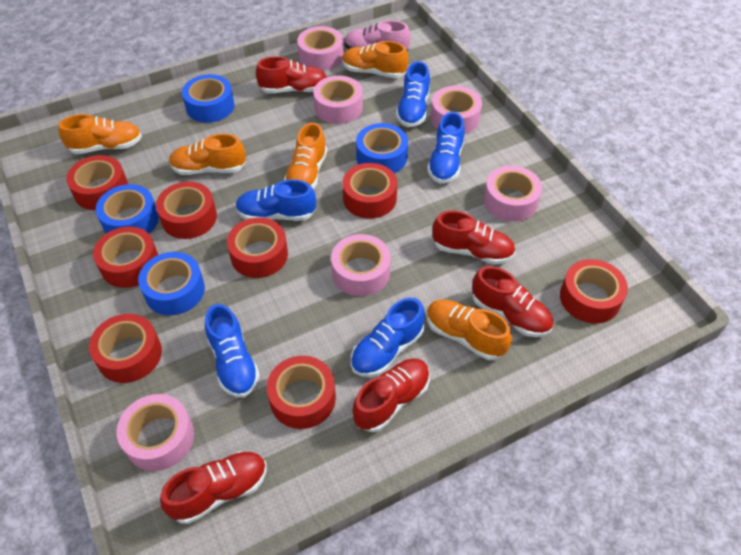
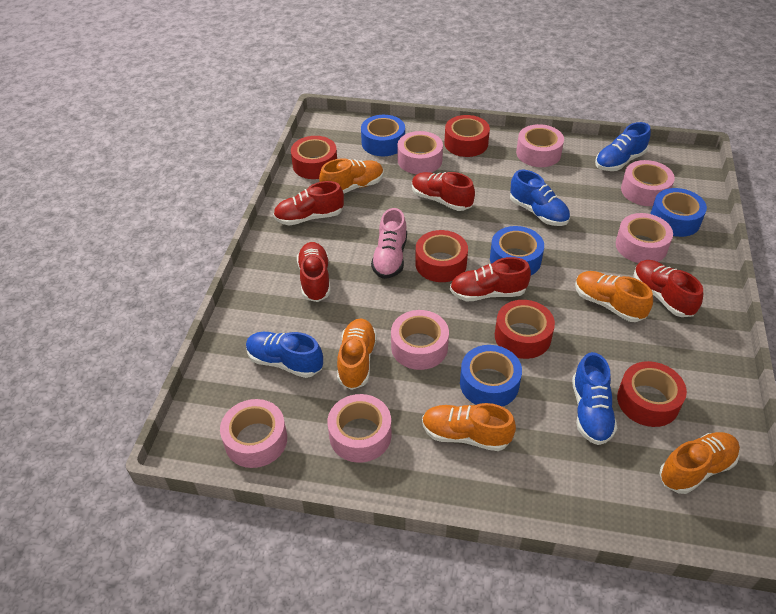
blue shoe: [205,304,260,397] [235,179,316,221] [351,297,425,377] [396,61,430,127] [427,112,465,184] = 5 -> [246,332,323,378] [510,169,570,226] [572,352,617,445] [595,122,651,171] = 4
pink tape: [117,394,194,471] [297,26,344,71] [313,76,363,124] [331,234,391,296] [431,86,482,134] [484,166,542,222] = 6 -> [220,399,287,468] [327,394,392,463] [391,310,449,370] [398,131,443,174] [516,124,564,167] [616,213,673,263] [621,160,675,206] = 7
red tape: [66,155,128,210] [89,314,162,383] [93,227,158,288] [156,182,217,239] [227,217,288,278] [267,356,336,429] [342,163,397,219] [560,259,628,323] = 8 -> [291,136,337,179] [415,230,468,282] [444,115,490,157] [495,300,555,359] [617,361,687,427] = 5

